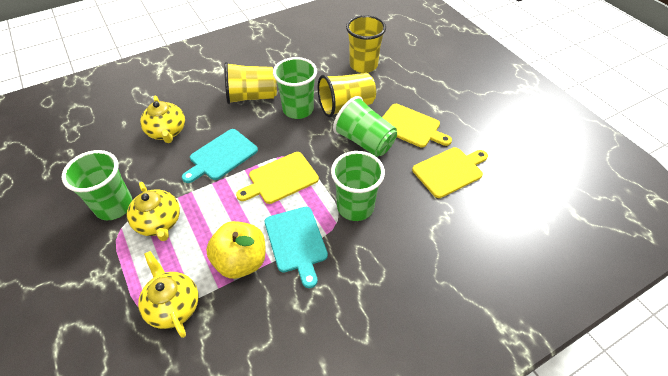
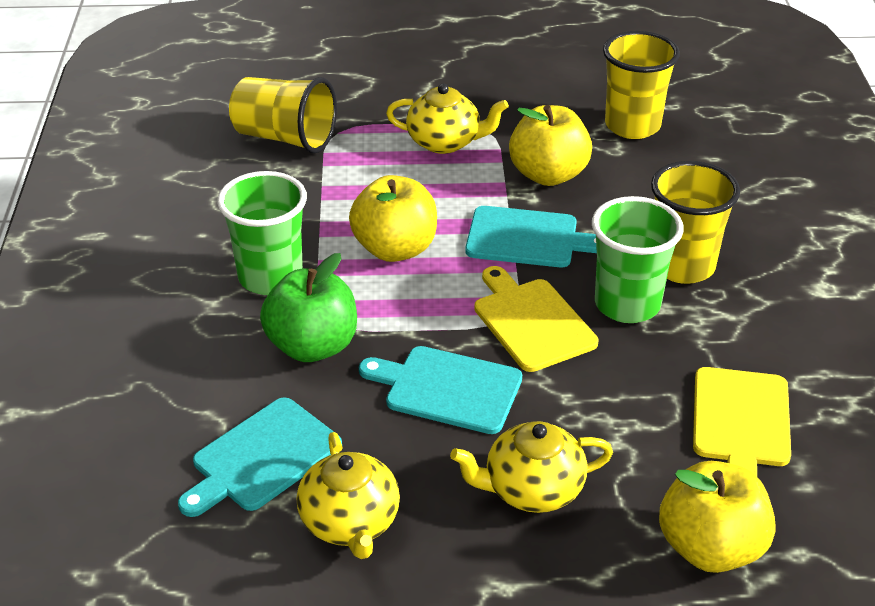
green apple: none = 0 -> [260,253,357,362] = 1
green cup: [62,150,133,220] [273,57,317,119] [331,151,385,221] [333,96,397,157] = 4 -> [217,171,307,295] [592,196,684,323] = 2
turquoise cutting board: [182,129,258,183] [265,207,328,288] = 2 -> [178,397,342,517] [359,346,522,434] [465,206,597,267] = 3
yellow apple: [206,221,265,279] = 1 -> [349,175,437,262] [509,105,592,186] [659,461,776,573] = 3
yellow cutting board: [236,152,319,204] [382,104,452,148] [412,147,488,198] = 3 -> [474,266,598,372] [693,367,791,476] = 2

